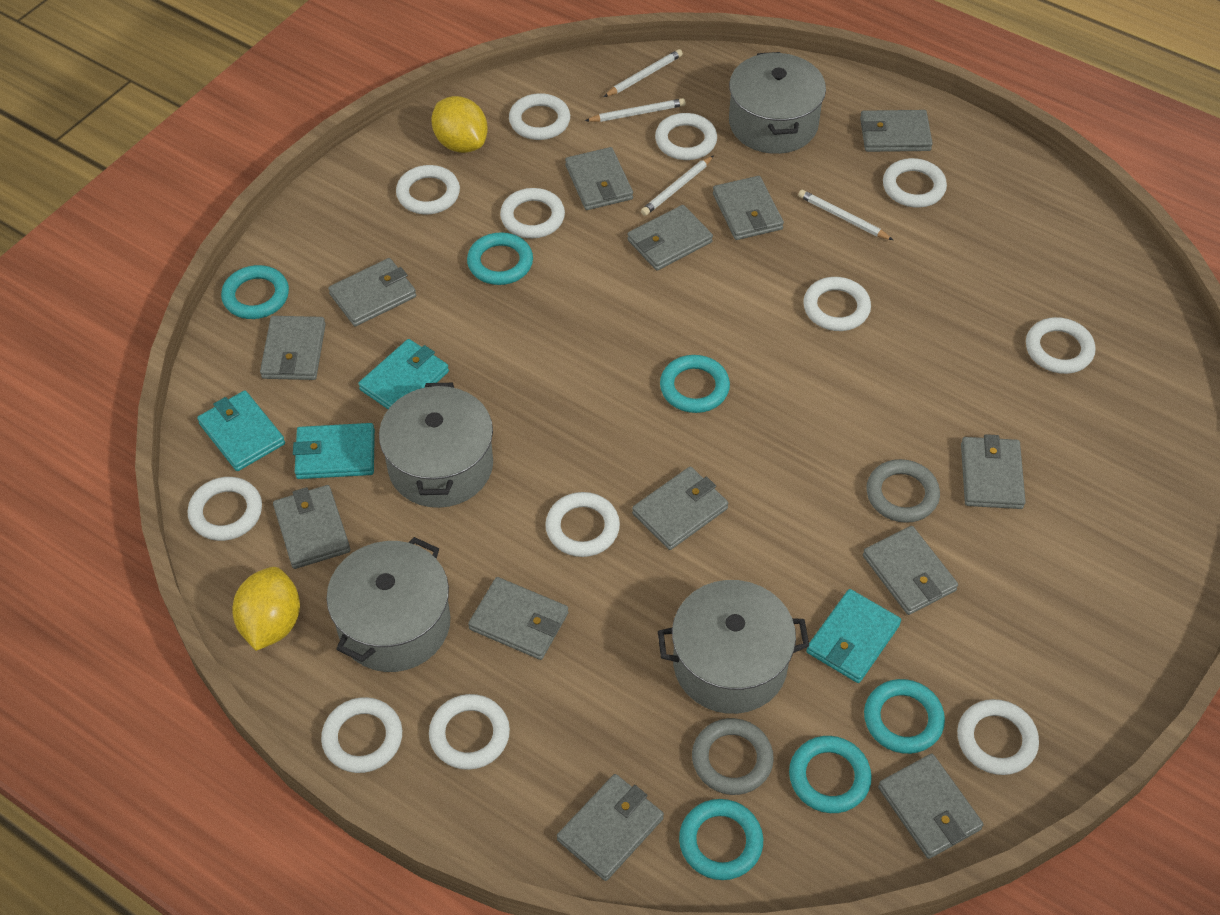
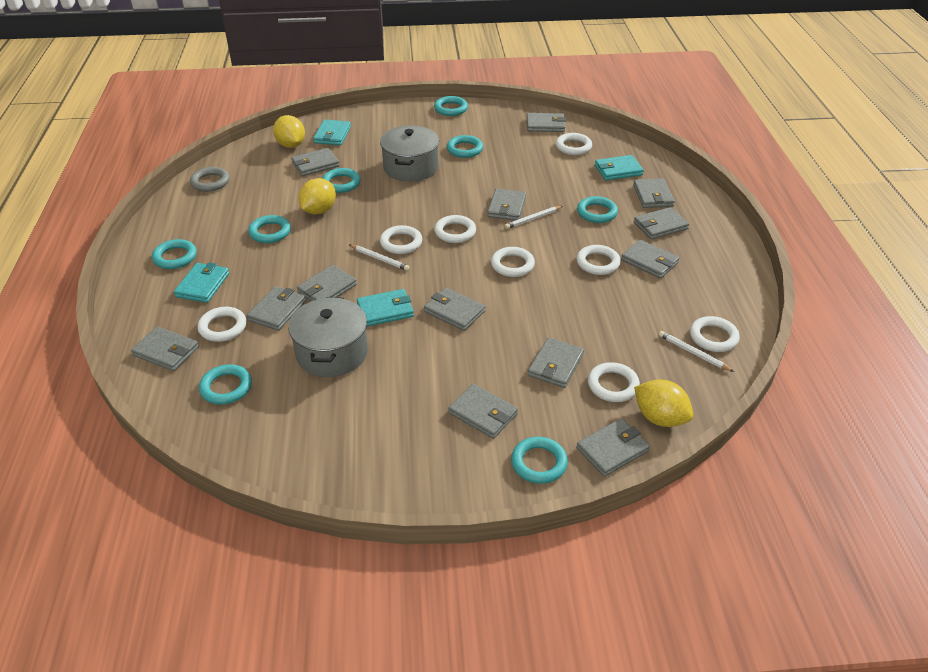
grey pot: [327,537,450,672] [379,383,493,508] [658,580,809,714] [729,52,826,154] = 4 -> [288,297,368,377] [380,126,439,182] = 2
grey ring: [692,718,774,795] [866,459,940,523] = 2 -> [190,167,230,192] = 1
turquoise ring: [221,265,289,319] [467,232,533,285] [660,355,730,413] [679,799,763,880] [789,736,872,813] [864,679,945,754] = 6 -> [152,239,197,269] [199,364,252,404] [248,215,291,243] [322,168,361,193] [434,96,468,116] [447,135,483,158] [511,437,568,484] [577,196,618,223] = 8
white pencil: [585,98,686,122] [604,49,683,97] [641,155,714,216] [798,190,893,240] = 4 -> [350,245,410,271] [505,206,563,229] [659,331,734,372] = 3
white ring: [188,477,262,541] [321,697,402,773] [396,165,460,214] [429,694,510,770] [500,188,565,238] [509,93,570,140] [545,492,620,557] [655,113,717,160] [803,277,871,331] [883,158,947,208] [957,699,1039,775] [1026,317,1095,374] = 12 -> [198,307,247,342] [380,225,422,254] [434,215,476,243] [491,247,535,277] [556,133,592,155] [576,245,621,275] [588,362,640,402] [690,316,740,352] = 8
yellow lemon: [232,567,300,651] [431,96,488,153] = 2 -> [273,115,305,148] [299,178,336,214] [634,379,693,427] = 3

